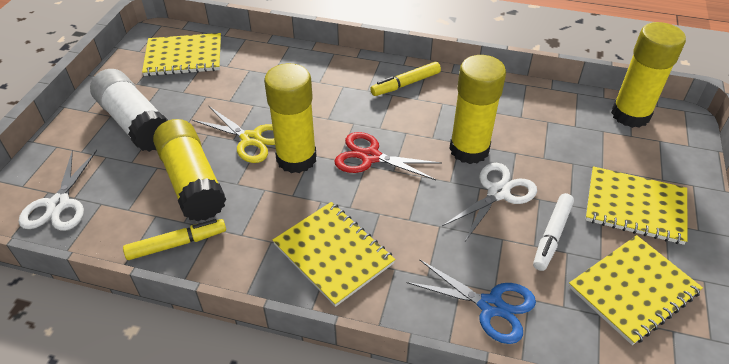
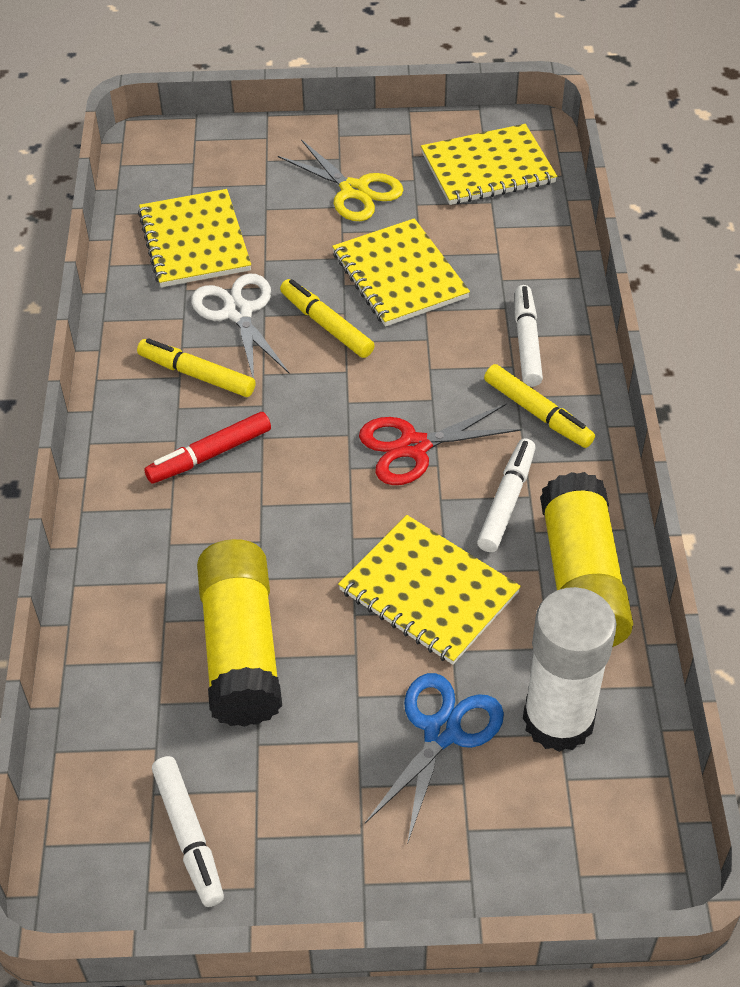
red marker: none = 0 -> [144,412,271,484] = 1
white marker: [533,193,574,271] = 1 -> [152,756,224,907] [477,438,536,552] [515,285,543,387] = 3
white scissors: [19,150,97,231] [442,163,537,243] = 2 -> [191,273,290,378] = 1
yellow glue stick: [153,119,226,221] [264,63,317,173] [449,55,506,164] [611,22,686,128] = 4 -> [197,539,282,727] [540,472,633,647] = 2
yellow marker: [123,219,226,260] [370,62,441,96] = 2 -> [137,338,256,397] [280,279,375,358] [484,364,595,448] = 3

